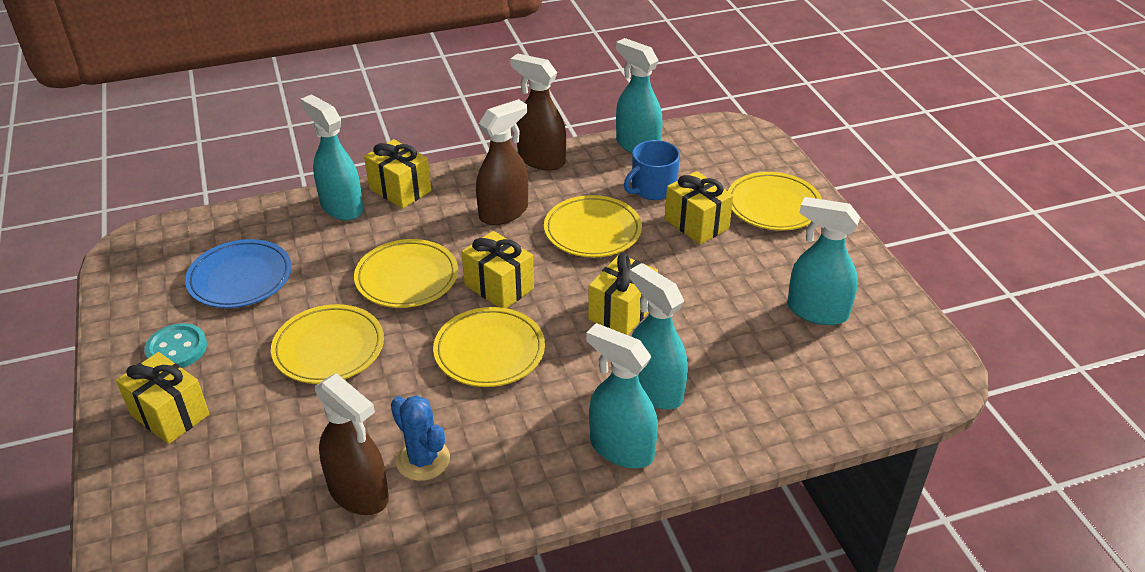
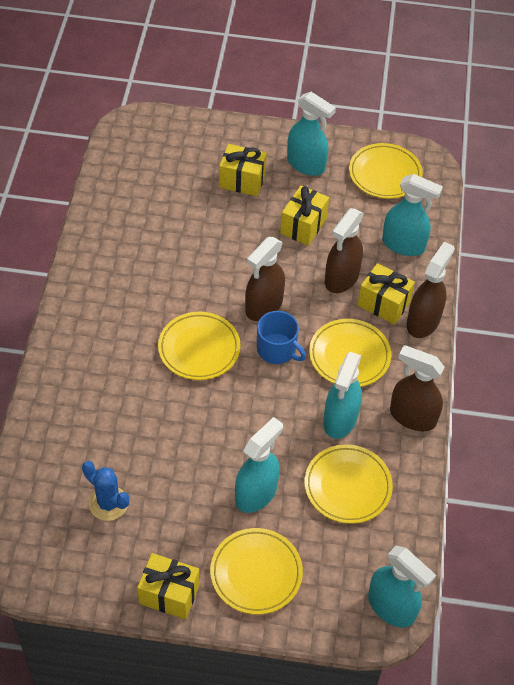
blue plate: [185,239,292,308] = 1 -> none = 0
brown spray bottle: [315,373,389,515] [476,99,528,225] [510,53,566,171] = 3 -> [245,237,285,321] [325,208,364,293] [390,345,445,431] [407,242,455,338] = 4
turquoise button: [144,323,207,368] = 1 -> none = 0
yellow gift: [116,352,209,444] [364,139,431,208] [462,231,534,308] [588,253,658,335] [665,171,733,245] = 5 -> [137,553,199,619] [219,144,267,196] [280,185,329,246] [357,263,415,325] = 4

